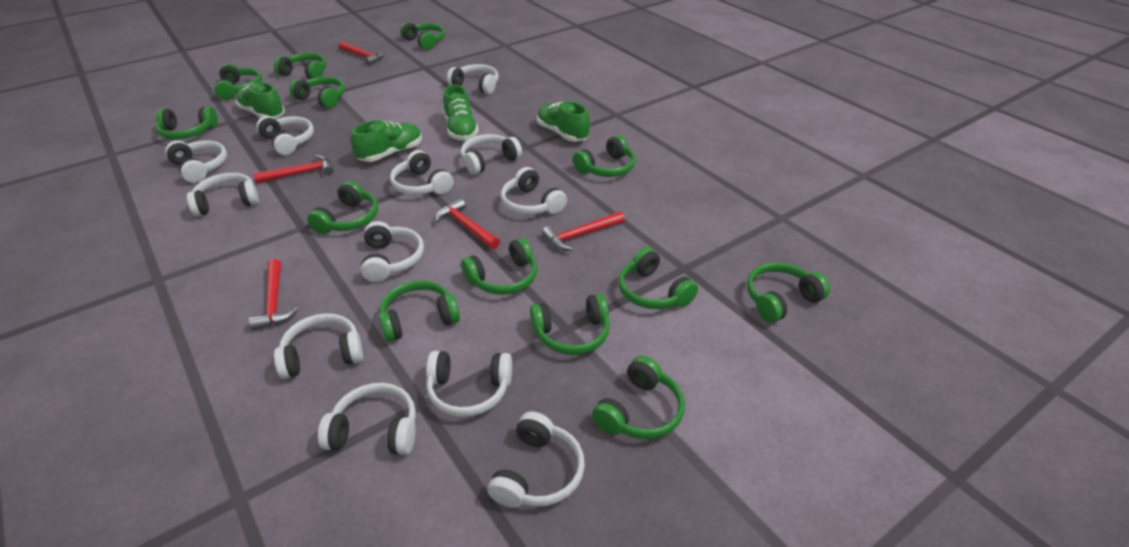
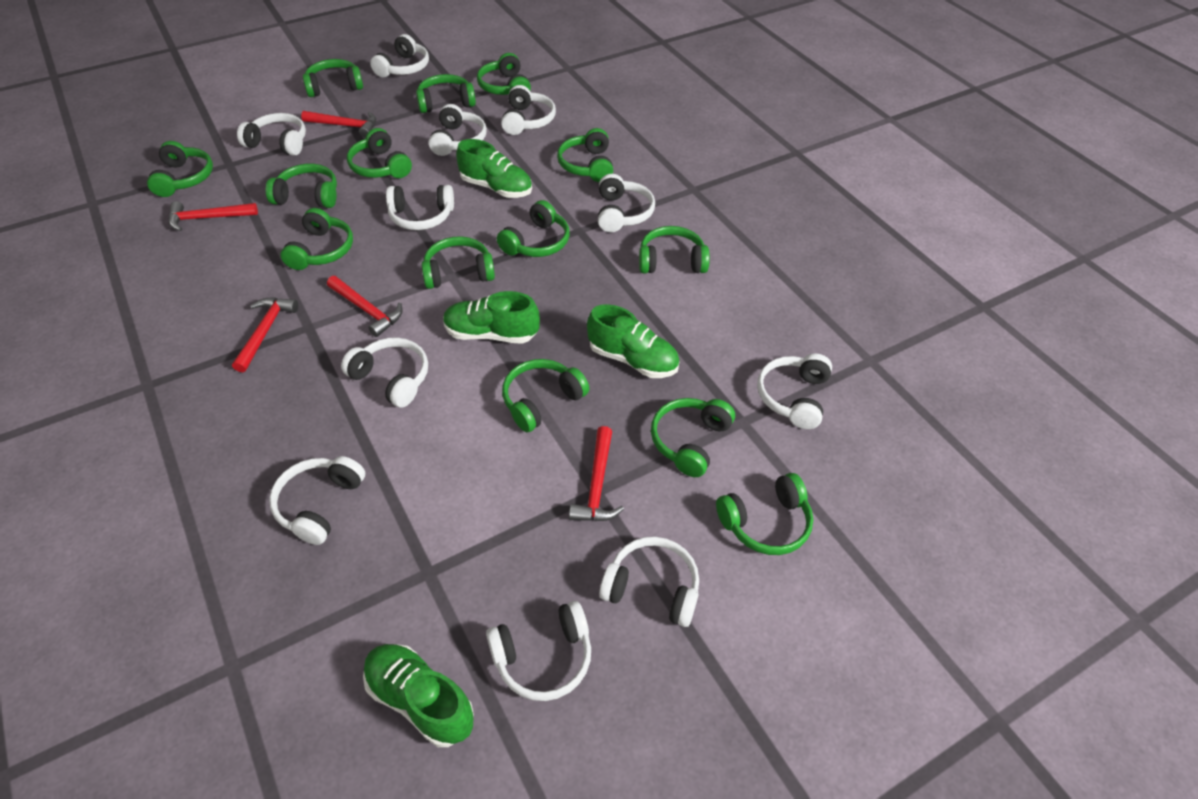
green headphones: [156,107,218,139] [214,63,262,100] [274,53,327,79] [289,77,345,108] [307,181,378,234] [379,280,460,342] [400,22,445,50] [461,238,538,295] [530,293,610,355] [573,135,636,177] [592,356,685,439] [619,247,698,309] [747,262,830,323] = 13 -> [147,141,213,197] [266,164,337,208] [281,208,353,270] [303,59,363,97] [347,128,412,178] [416,74,476,113] [422,236,495,289] [477,53,531,95] [497,200,570,257] [502,359,589,432] [557,128,613,182] [639,226,710,273] [651,398,735,477] [716,473,813,555] = 14
white headphones: [165,140,227,183] [187,173,259,217] [256,116,314,155] [274,313,363,379] [318,383,416,455] [361,221,424,282] [390,150,453,195] [426,351,512,417] [447,64,499,94] [461,134,522,175] [488,411,585,508] [501,167,567,215] = 12 -> [237,113,306,156] [269,456,365,545] [341,338,428,408] [370,34,429,77] [386,185,454,230] [429,104,487,156] [486,601,591,701] [501,85,556,135] [598,174,655,232] [599,537,699,627] [757,354,832,429] = 11

